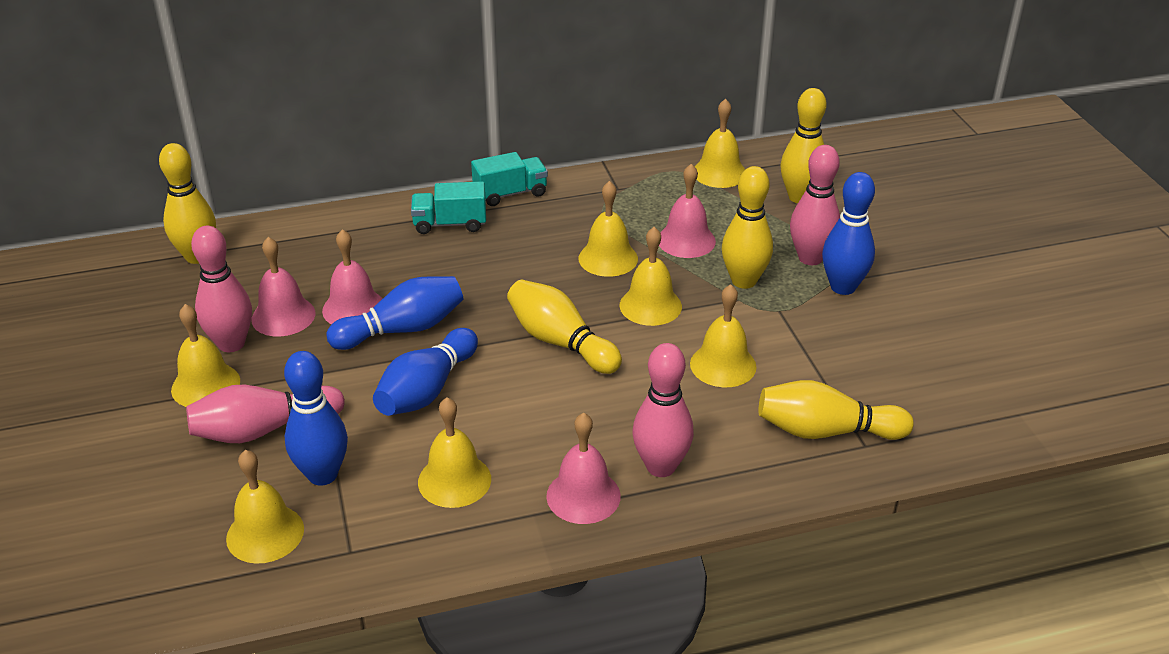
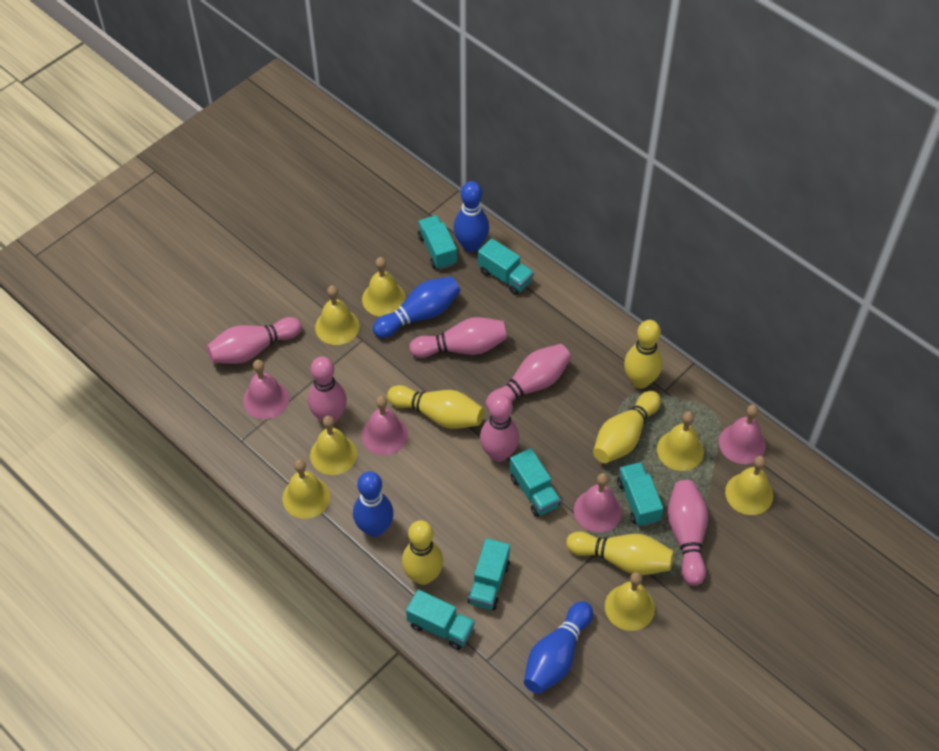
pink bowling pin: [186,385,345,443] [191,226,252,352] [632,343,694,477] [790,145,840,265] = 4 -> [206,317,302,364] [308,357,347,423] [409,317,507,358] [480,394,519,462] [486,344,571,410] [667,480,708,586] = 6
turquoise truck: [411,181,486,234] [471,152,548,206] = 2 -> [406,589,475,650] [418,215,457,270] [468,538,510,610] [478,238,534,295] [510,448,561,517] [617,462,663,526] = 6

